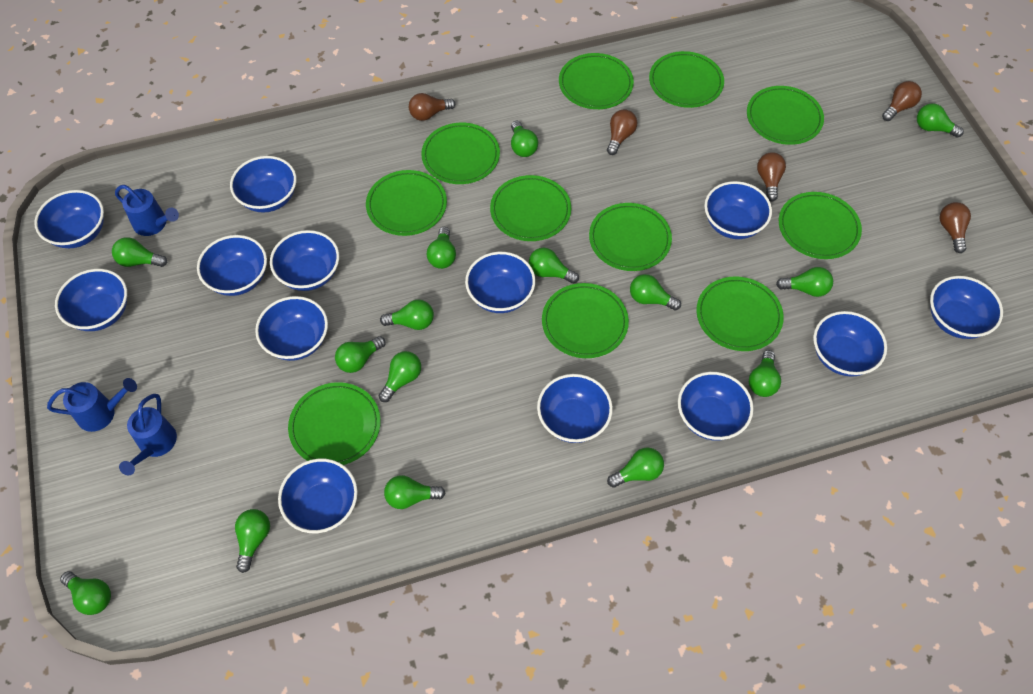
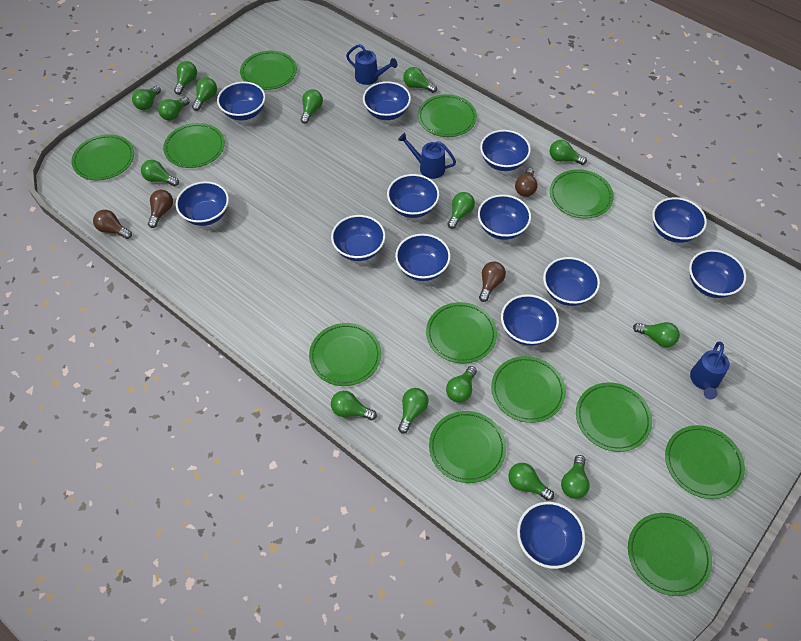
brown light bulb: [409,93,455,121] [607,109,637,155] [757,152,786,202] [882,81,922,121] [939,202,971,253] = 5 -> [93,210,132,239] [148,190,173,228] [479,261,506,302] [515,168,538,197] = 4
green plate: [288,382,381,465] [366,170,447,236] [421,123,500,184] [490,175,571,241] [542,283,629,358] [559,53,634,109] [589,203,672,271] [649,51,724,108] [696,277,784,351] [747,86,824,145] [779,192,862,259] = 11 -> [71,134,134,181] [163,123,225,168] [240,51,297,90] [309,323,381,386] [418,94,477,137] [426,302,497,364] [429,411,506,483] [491,356,566,423] [550,169,614,218] [576,382,652,452] [628,513,712,596] [665,425,745,499] = 12

